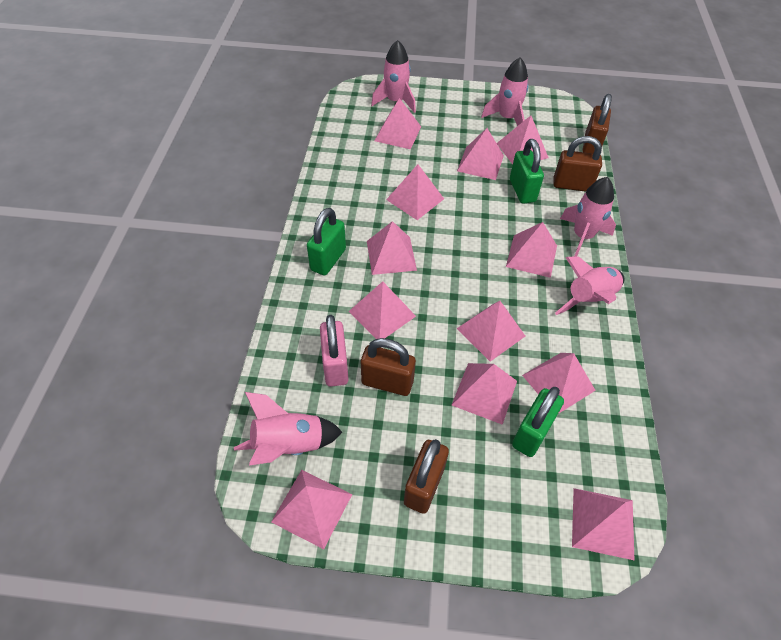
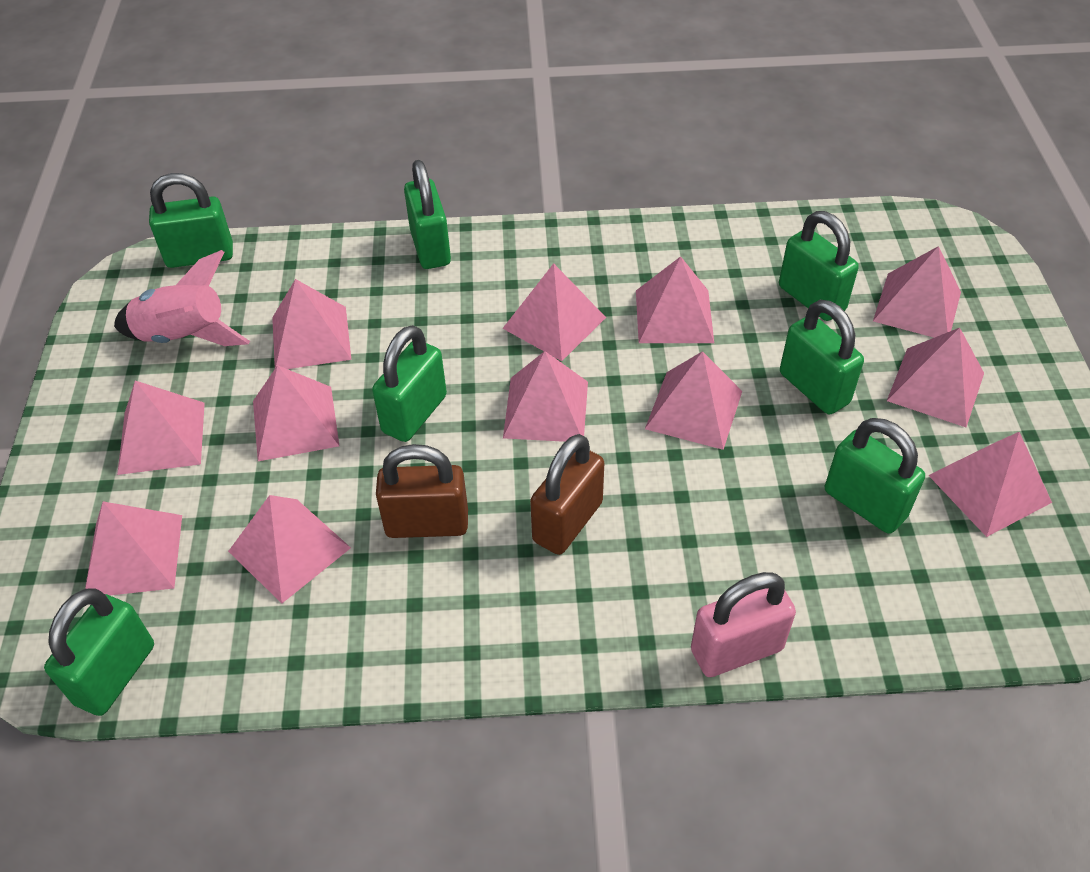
brown padlock: [361,338,416,396] [404,439,449,514] [554,136,602,192] [582,94,612,153] = 4 -> [376,444,468,538] [530,434,604,555] = 2
green padlock: [307,208,346,276] [510,139,544,204] [512,387,564,457] = 3 -> [44,588,154,716] [149,173,233,268] [372,325,447,442] [404,160,451,269] [779,211,859,321] [780,300,864,415] [825,418,925,534] = 7
pink rocket: [234,392,342,465] [371,40,416,113] [481,57,528,126] [555,256,624,315] [560,177,616,257] = 5 -> [114,250,250,346] = 1

